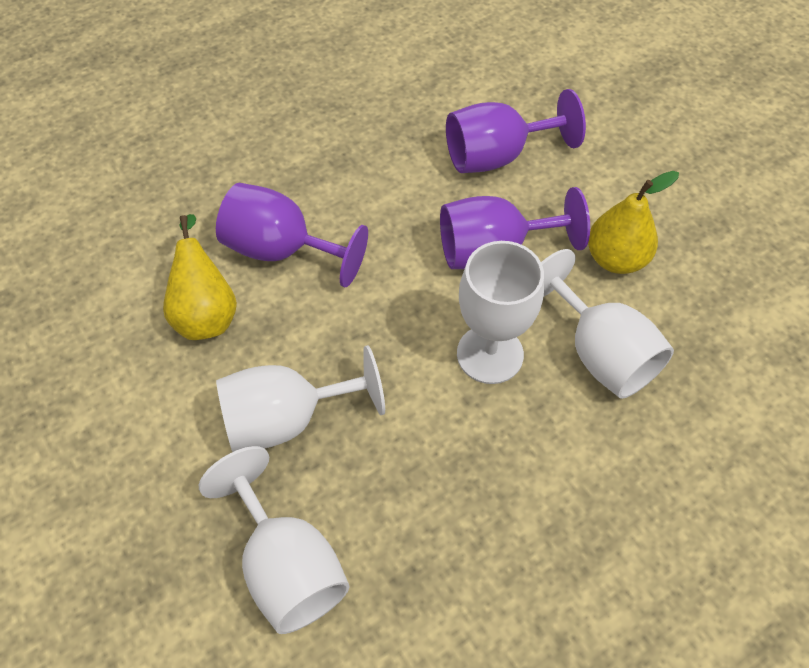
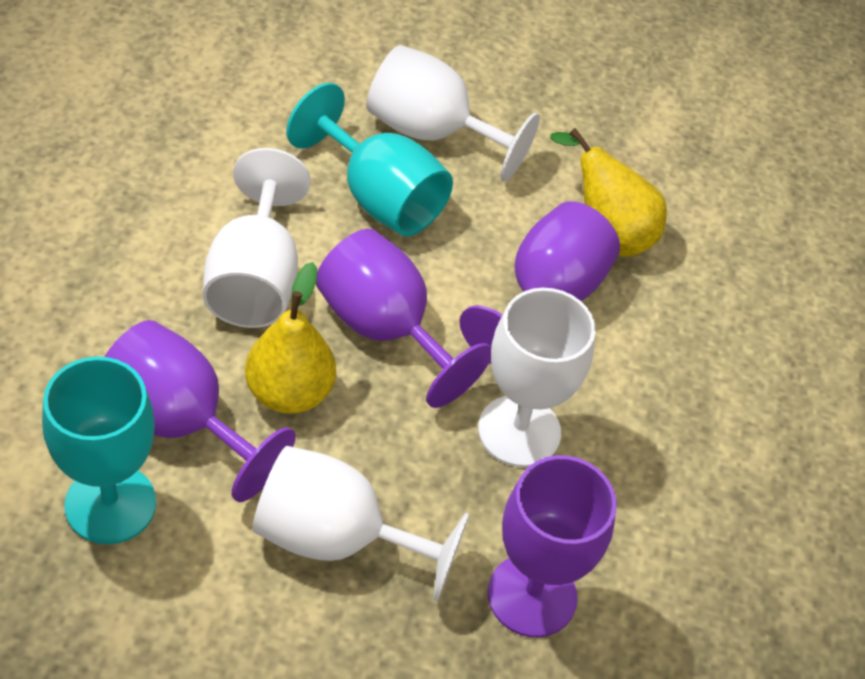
purple goblet: [216,183,368,287] [440,187,590,269] [446,89,586,173] = 3 -> [104,320,296,502] [316,229,491,408] [460,201,620,364] [488,455,617,637] = 4
turquoise goblet: none = 0 -> [42,356,156,544] [287,83,453,236] = 2

